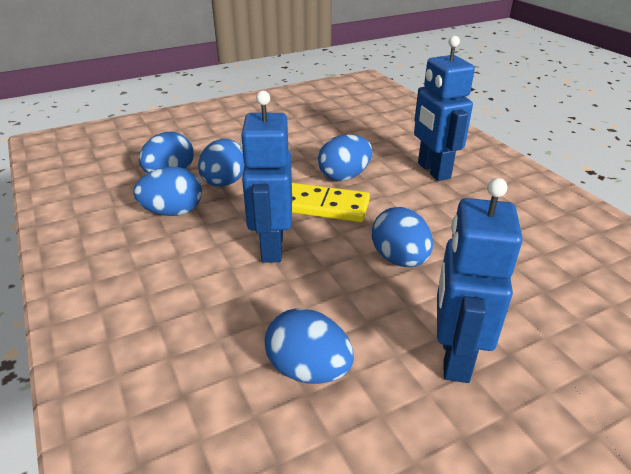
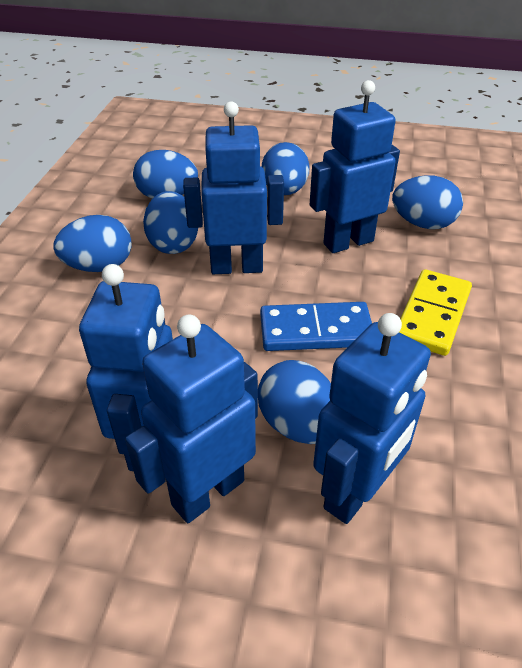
blue domino: none = 0 -> [260,302,372,351] = 1
blue robot: [240,91,292,263] [414,36,475,181] [437,178,523,383] = 3 -> [79,264,173,471] [125,315,258,523] [183,101,284,274] [310,80,400,253] [313,313,431,524] = 5

